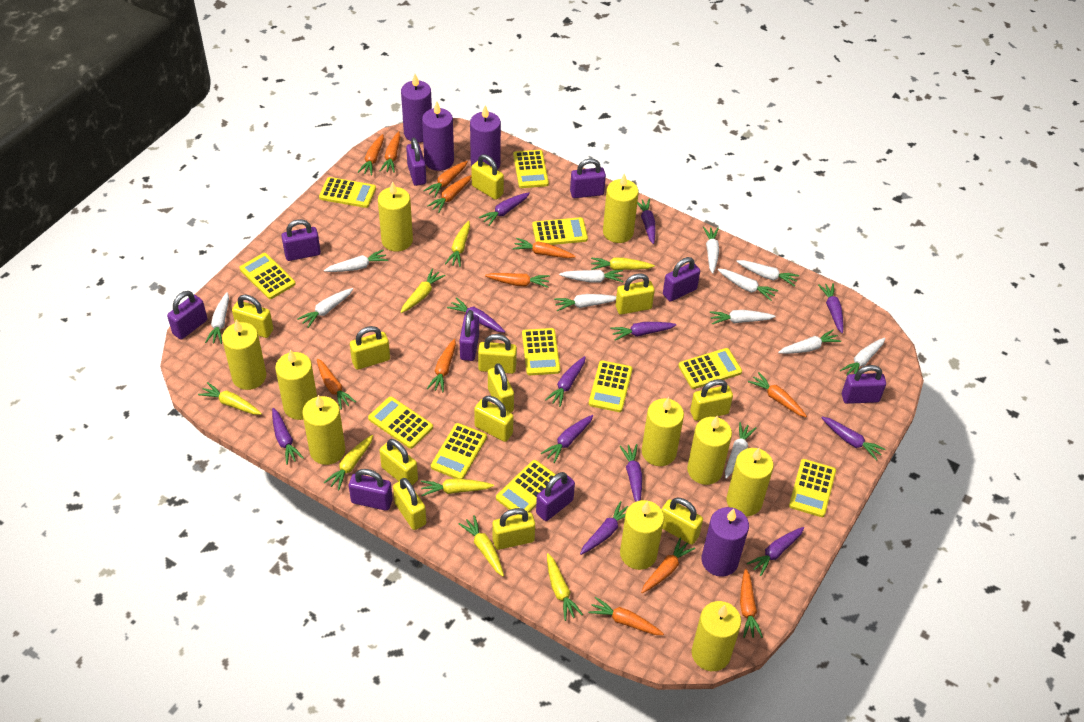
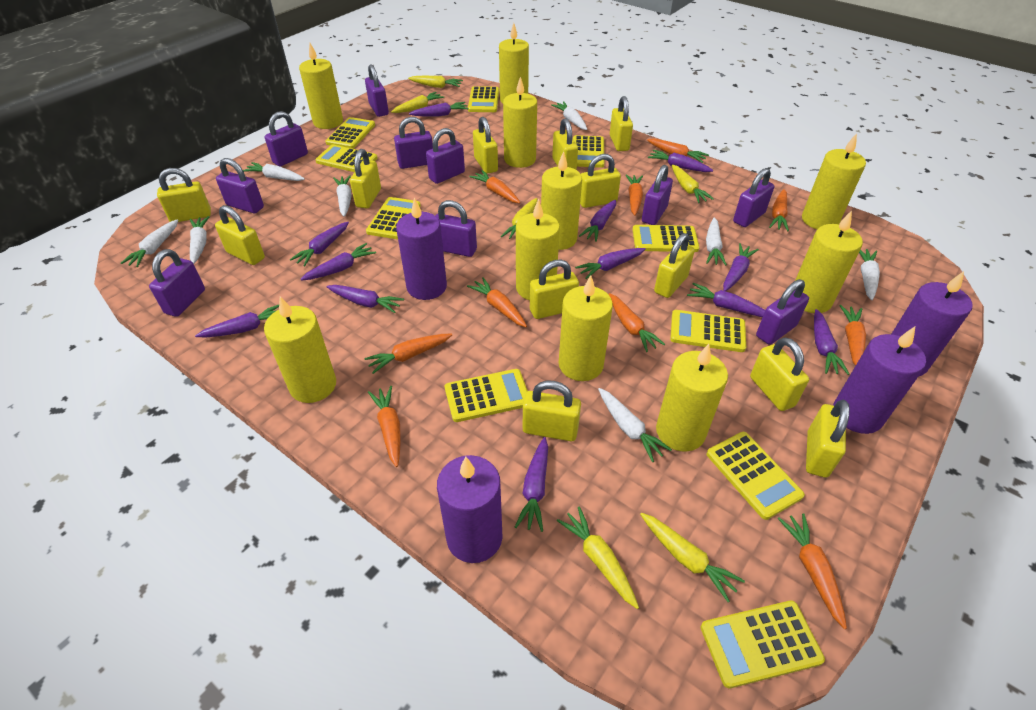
orange carrot: [317,359,356,410] [357,134,384,175] [380,131,401,173] [423,161,468,197] [427,175,472,213] [427,339,456,392] [485,273,550,288] [513,238,576,258] [588,597,664,635] [641,538,695,593] [740,568,763,638] [748,372,807,417] = 12 -> [364,334,452,374] [368,386,401,467] [467,277,527,327] [469,170,520,203] [609,293,665,352] [626,174,643,216] [647,139,709,163] [769,189,789,231] [778,513,847,629] [839,305,866,366] = 10
purple padlock: [167,291,207,340] [281,219,321,261] [349,469,393,511] [406,138,426,186] [460,310,479,361] [536,472,575,521] [570,159,606,198] [663,257,700,302] [842,365,886,404] = 9 -> [149,249,205,317] [216,158,264,213] [265,111,308,166] [365,65,389,117] [394,117,433,169] [426,128,465,184] [435,200,477,257] [642,165,673,225] [733,168,774,227] [756,279,809,345] = 10
white carrot: [205,292,229,344] [297,288,353,328] [324,249,388,272] [554,294,616,311] [559,270,623,283] [703,227,719,274] [710,310,776,324] [717,269,778,301] [725,422,756,479] [736,260,799,287] [778,329,841,354] [840,338,885,375] = 12 -> [121,219,178,267] [190,216,209,264] [243,162,305,181] [333,175,352,217] [551,101,587,130] [598,388,672,462] [706,217,727,266] [859,249,880,300] = 8
yellow calculator: [239,253,296,299] [319,177,376,208] [368,396,433,449] [431,423,487,479] [496,460,556,515] [513,150,549,188] [522,328,560,375] [532,217,588,245] [589,360,632,412] [678,348,742,389] [789,459,836,517] = 11 -> [315,145,378,172] [325,117,375,149] [366,197,421,239] [445,369,528,422] [468,86,499,112] [573,135,604,168] [632,225,700,252] [670,310,746,352] [700,600,825,688] [706,432,805,520] = 10
yellow carrot: [198,382,262,415] [324,435,373,490] [400,269,446,313] [421,478,494,496] [445,221,470,267] [458,515,504,577] [547,553,583,621] [591,257,655,270] = 8 -> [391,92,444,113] [408,76,463,88] [501,198,537,239] [557,506,639,609] [640,513,745,602] [672,165,714,203] = 6

